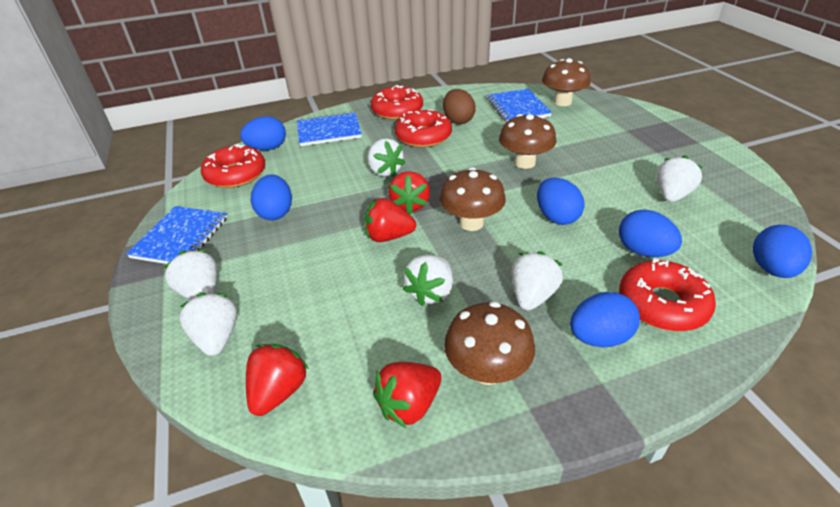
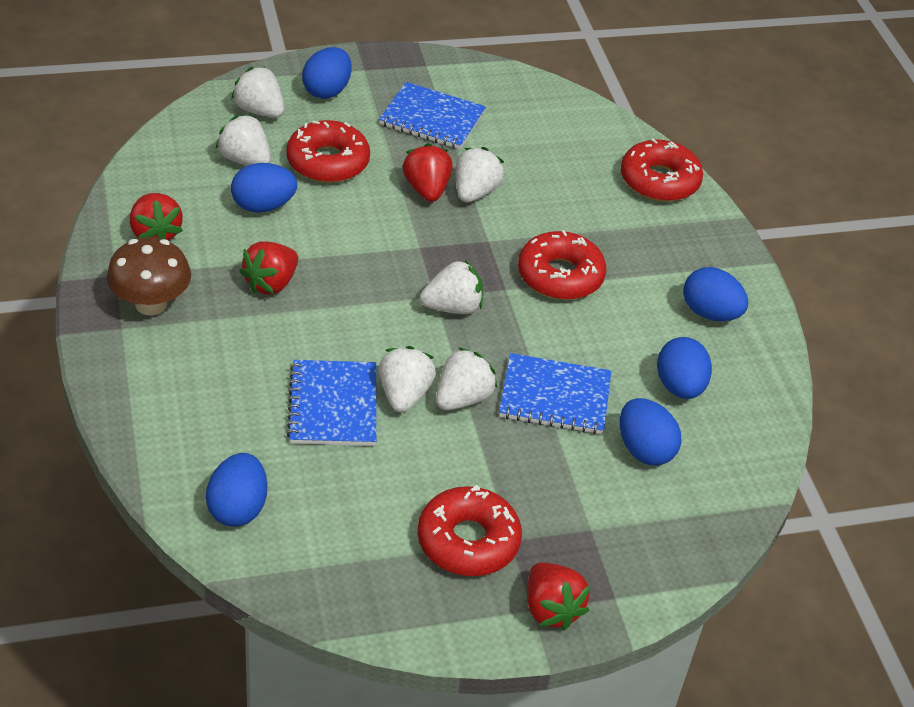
brown egg: [443,89,476,124] = 1 -> none = 0
brown mushroom: [440,167,506,231] [444,302,535,385] [499,114,556,169] [542,58,591,106] = 4 -> [107,237,191,315] = 1

